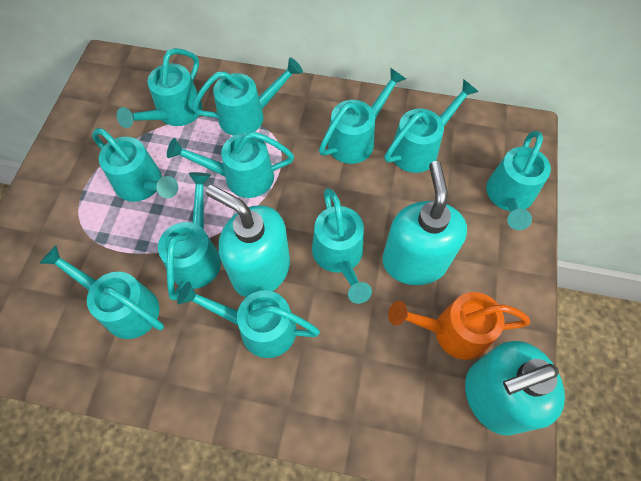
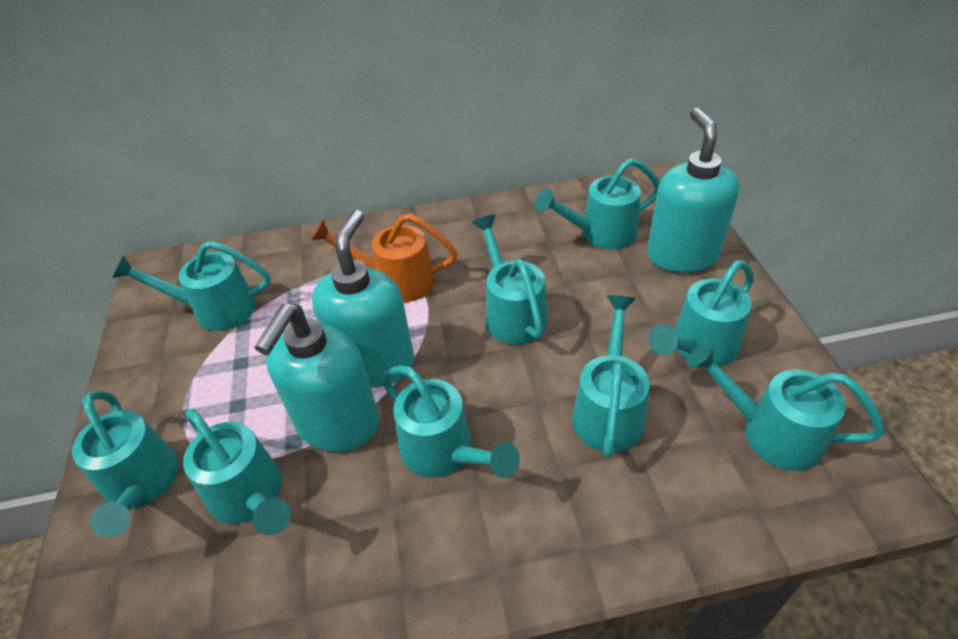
turquoise watering can: [39,245,164,339] [92,128,178,202] [117,48,202,128] [158,172,221,300] [167,132,294,198] [177,282,320,358] [192,57,303,136] [312,188,372,304] [319,68,406,164] [384,79,479,173] [486,131,551,230] = 11 -> [72,390,179,538] [112,241,271,331] [183,409,291,536] [382,365,520,478] [472,214,548,344] [535,158,660,249] [572,295,650,458] [649,260,754,366] [687,343,885,471] = 9

